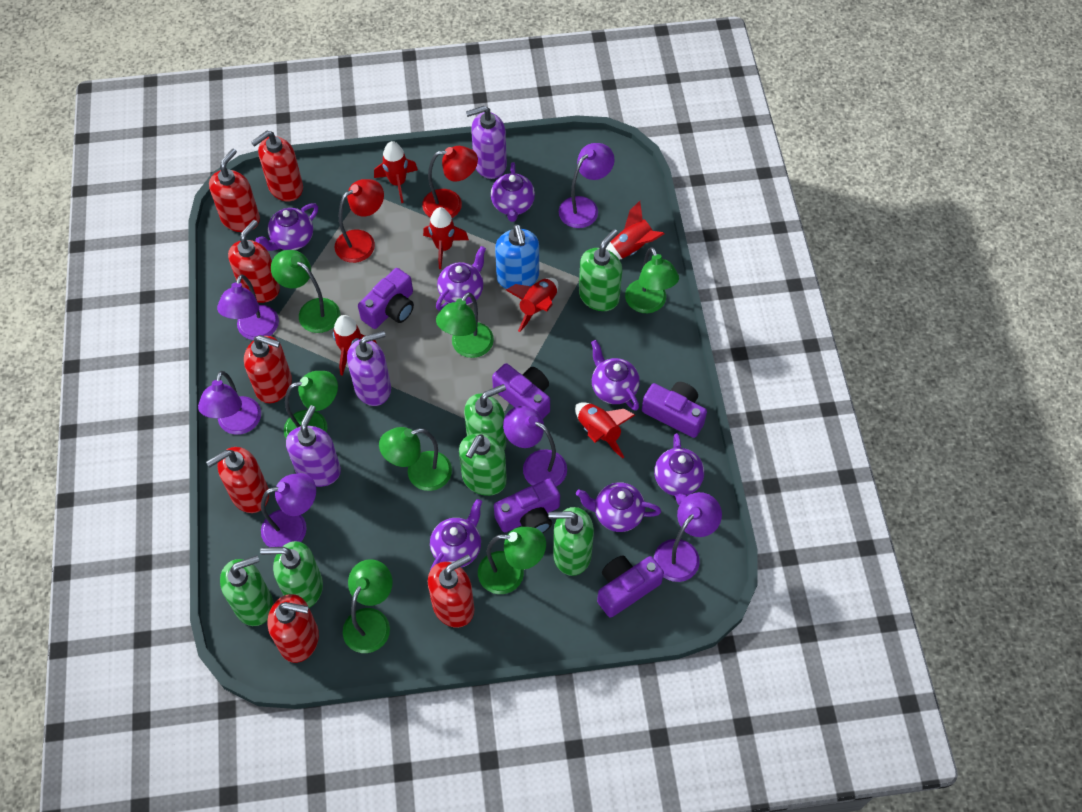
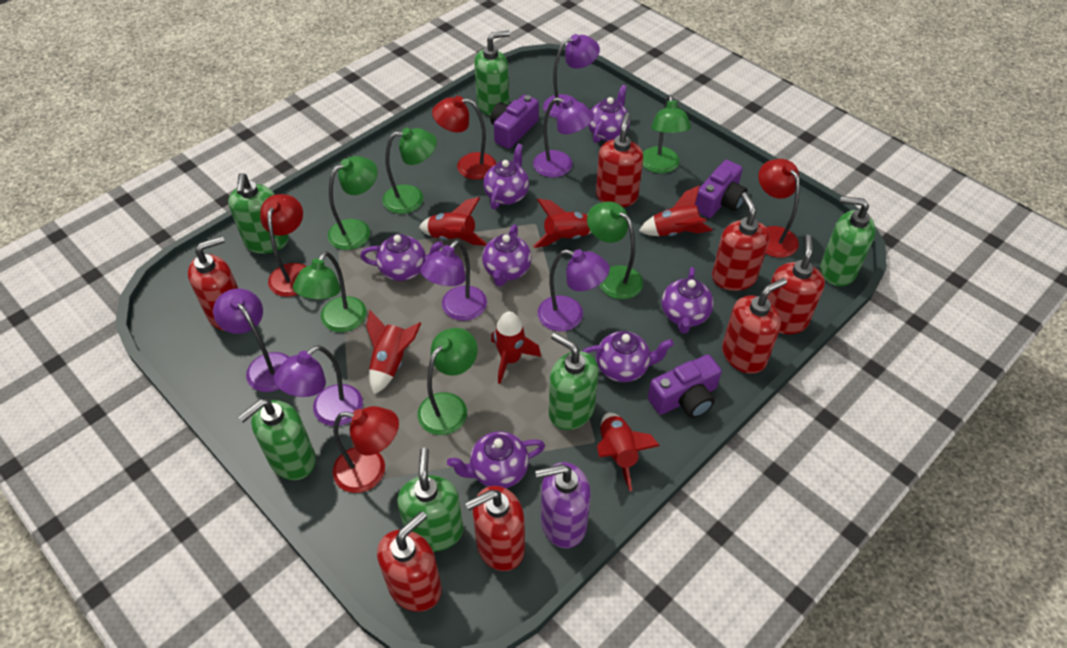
blue soap dispenser: [495,224,539,289] = 1 -> none = 0
green lamp: [271,250,340,333] [284,371,338,438] [343,559,393,653] [379,427,452,491] [436,292,494,358] [478,527,546,594] [625,247,679,313] = 7 -> [293,251,367,332] [328,156,378,250] [382,128,437,214] [417,328,478,435] [587,202,643,299] [643,95,691,173] = 6
purple camera: [358,268,414,329] [492,363,550,419] [494,478,560,533] [597,555,664,618] [642,382,707,438] = 5 -> [490,95,539,149] [648,355,722,418] [695,160,747,218] = 3
purple soap dispenser: [286,405,341,487] [347,331,391,406] [466,106,507,179] = 3 -> [535,462,591,548] = 1
red lamp: [334,179,384,263] [422,146,478,218] = 2 -> [260,194,307,297] [333,406,399,493] [432,96,497,180] [758,159,800,258] = 4

